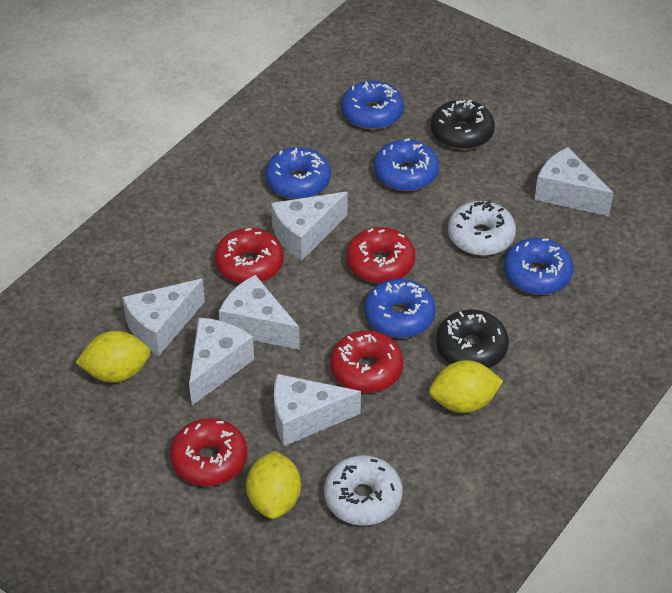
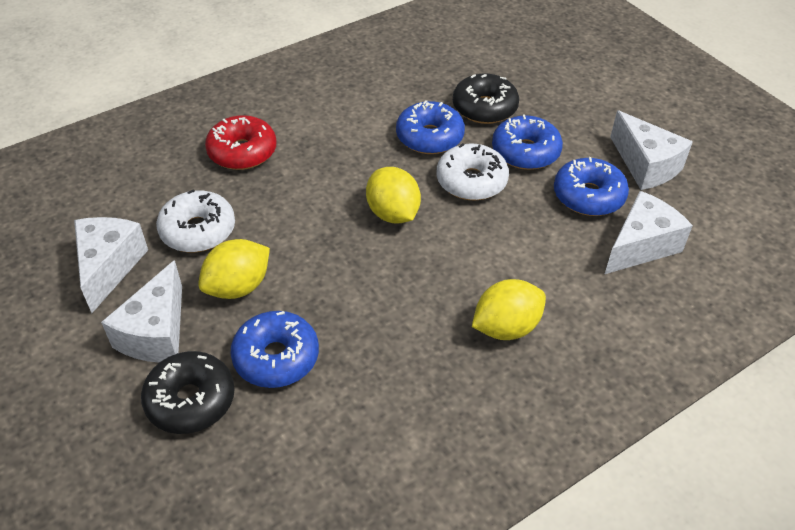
blue donut: [265,147,331,199] [341,80,404,130] [364,279,436,338] [374,138,439,191] [504,238,574,295] = 5 -> [230,311,319,388] [396,100,465,154] [492,115,563,170] [554,157,629,216] = 4
red donut: [170,418,247,486] [215,228,284,283] [330,330,404,393] [346,227,415,283] = 4 -> [205,115,276,170] = 1
white cheese: [122,279,205,356] [189,318,254,406] [219,275,300,350] [271,192,348,261] [274,374,361,446] [534,147,614,216] = 6 -> [74,217,148,313] [101,260,182,363] [605,191,693,274] [610,110,693,190] = 4

